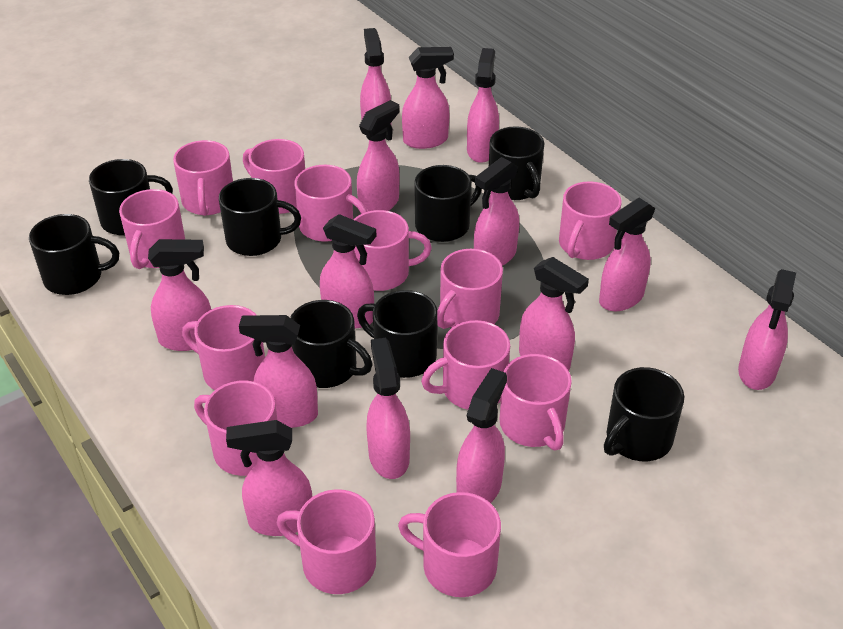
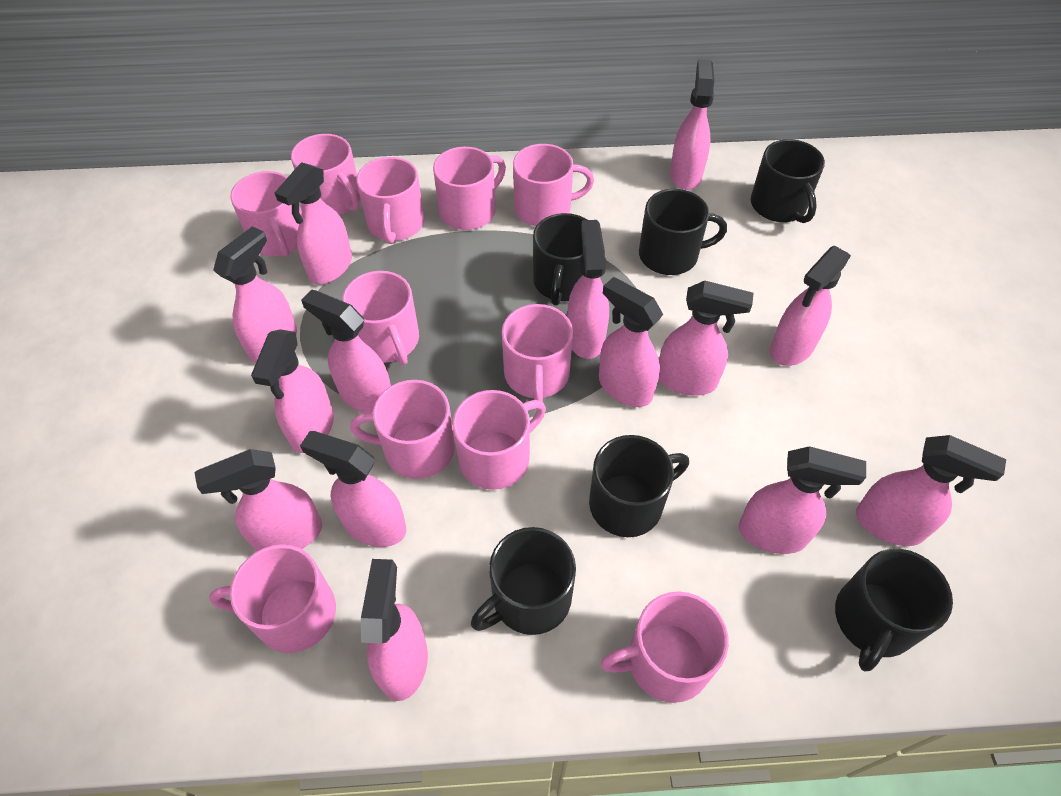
black mug: [29,214,119,295] [89,159,173,236] [219,178,301,256] [290,300,373,388] [357,290,438,378] [414,165,482,242] [489,126,544,200] [604,367,684,461] = 8 -> [471,527,576,635] [533,213,587,306] [589,435,689,537] [639,189,727,275] [751,139,825,223] [835,549,953,671] = 6
pink mug: [119,189,185,269] [173,140,233,216] [182,305,265,390] [194,380,278,476] [243,139,305,214] [277,489,376,594] [294,165,367,242] [354,210,432,291] [398,492,501,597] [421,320,510,410] [437,249,503,329] [500,354,572,450] [559,181,622,260] = 13 -> [209,544,336,653] [230,171,302,257] [291,134,360,215] [342,271,419,365] [350,380,455,479] [357,157,424,244] [433,147,506,230] [453,390,546,490] [502,304,573,402] [513,144,594,226] [600,591,729,703] = 11

